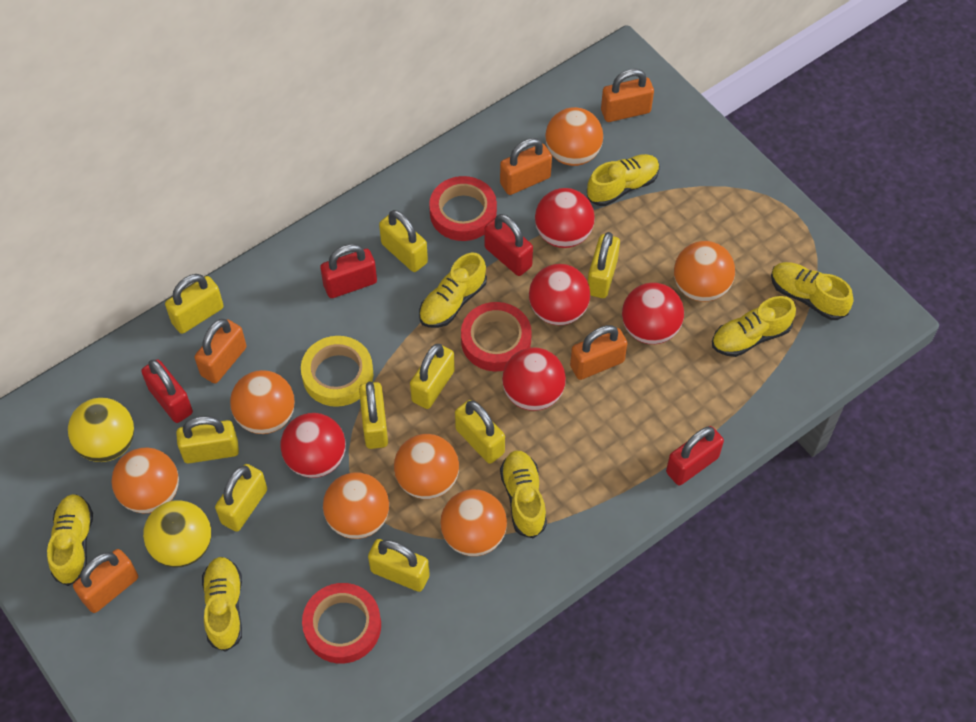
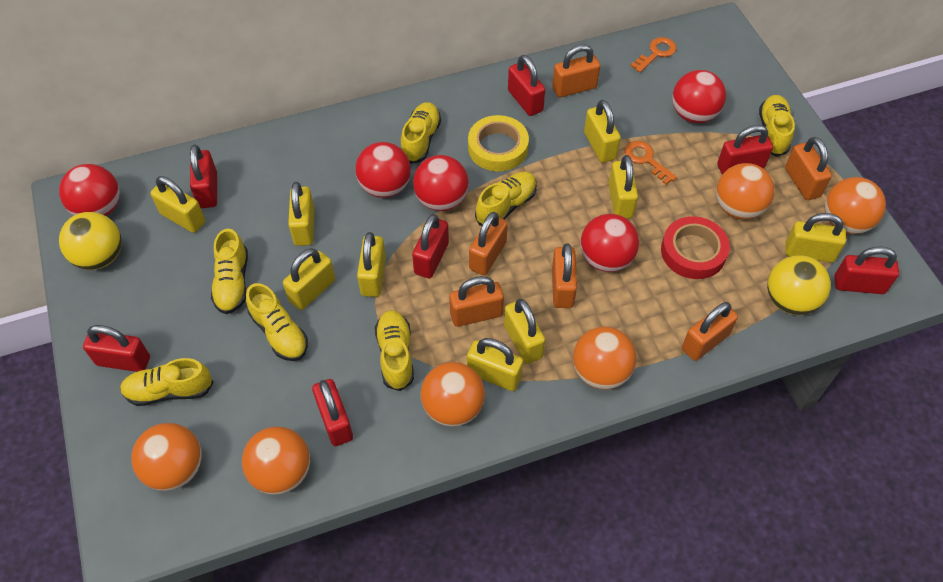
orange ball: [111,447,179,513] [230,370,295,434] [323,472,389,539] [394,434,459,499] [441,489,507,556] [545,107,603,166] [674,241,735,302] = 7 -> [132,423,202,491] [242,427,310,495] [421,362,485,426] [573,327,636,390] [716,163,775,220] [825,177,886,234] = 6
orange key: none = 0 -> [625,141,677,185] [630,37,677,72] = 2
orange padlock: [73,549,138,613] [195,319,247,384] [500,138,552,195] [570,325,628,380] [601,69,654,122] = 5 -> [449,276,504,327] [469,212,508,275] [552,44,600,97] [552,243,577,308] [682,302,738,361] [785,137,832,200] = 6
red padlock: [141,359,193,423] [320,244,377,298] [485,214,533,276] [666,426,724,485] = 4 -> [83,325,150,372] [190,145,217,208] [312,379,353,446] [412,214,449,278] [508,55,545,116] [717,125,773,174] [834,247,899,294] = 7
red tape: [302,583,381,663] [429,176,497,241] [461,302,532,372] = 3 -> [661,216,730,279] = 1

